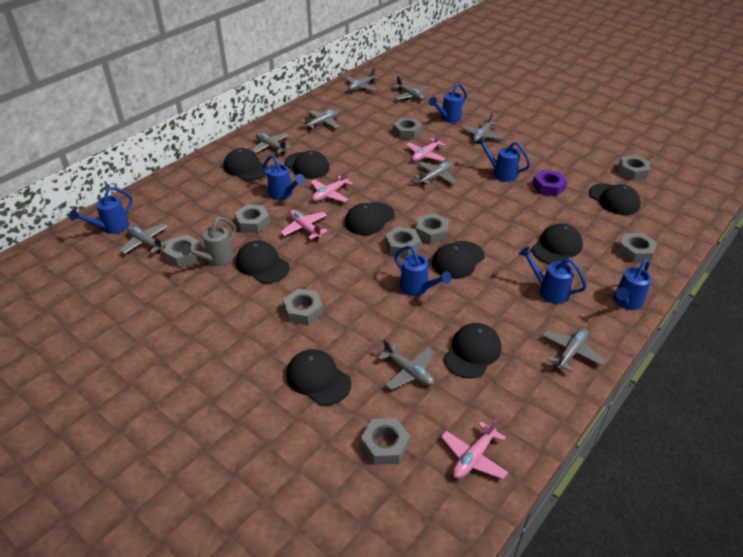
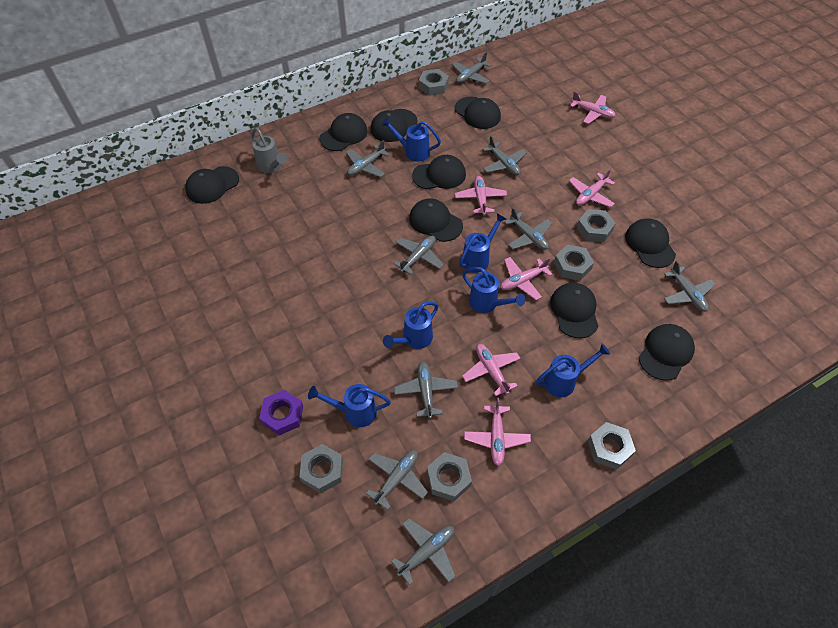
blue watering can: [70,187,133,234] [263,155,305,200] [394,246,452,296] [429,83,467,123] [476,136,530,182] [519,247,587,304] [614,259,652,310] = 7 -> [308,384,391,427] [381,117,441,162] [383,301,438,349] [459,213,506,273] [462,267,525,313] [536,344,610,397] = 6
grey nut: [163,235,202,268] [234,205,270,233] [283,289,323,325] [361,418,410,465] [385,226,421,257] [393,118,422,139] [416,213,449,244] [618,155,650,180] [618,233,657,263] = 9 -> [300,444,343,493] [419,69,449,96] [427,452,472,501] [554,245,594,281] [576,209,616,242] [588,422,636,470] = 6
pink plane: [280,210,327,240] [310,170,353,202] [406,133,446,162] [441,418,508,479] = 4 -> [455,176,507,215] [462,344,521,396] [464,398,531,466] [501,257,553,300] [569,169,615,207] [570,91,616,124] = 6

